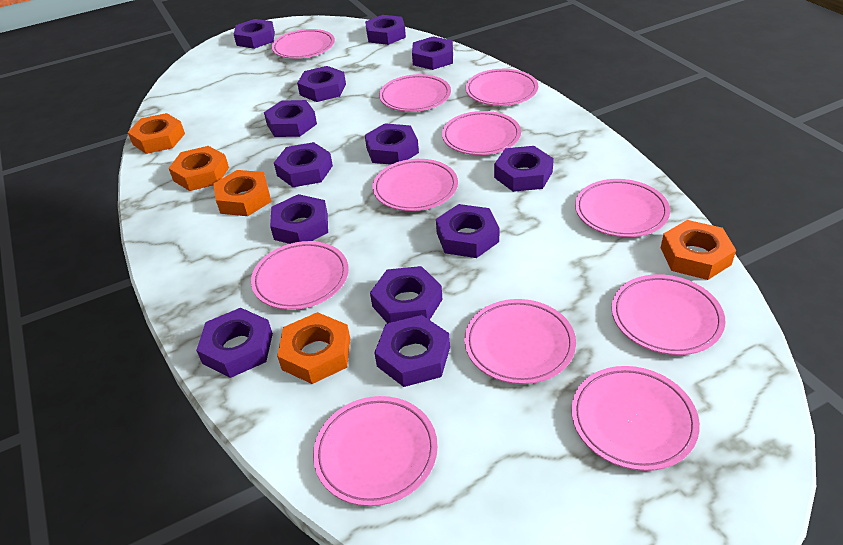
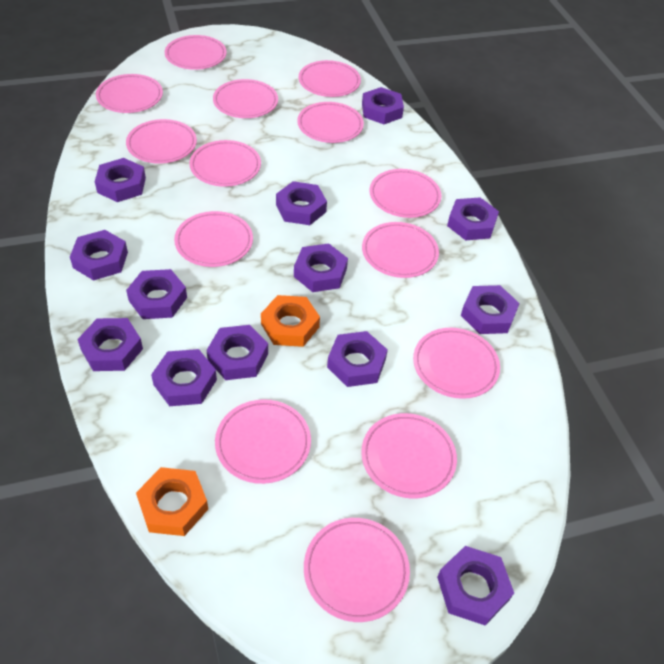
orange nut: [128,113,185,154] [169,146,229,191] [213,170,271,216] [277,312,350,384] [660,220,736,280] = 5 -> [136,467,208,536] [261,295,320,347] = 2
pink plate: [251,241,349,310] [272,29,335,59] [313,396,438,506] [372,159,458,211] [379,74,451,112] [442,111,521,155] [464,299,576,384] [466,69,538,106] [571,366,700,471] [575,179,670,237] [611,274,725,355] = 11 -> [96,74,163,113] [126,119,197,164] [165,35,227,70] [174,211,253,267] [189,140,261,187] [213,79,278,118] [215,399,311,484] [297,102,364,143] [299,60,361,97] [304,518,410,622] [361,413,457,499] [362,222,439,278] [370,169,441,218] [413,328,500,399] = 14

